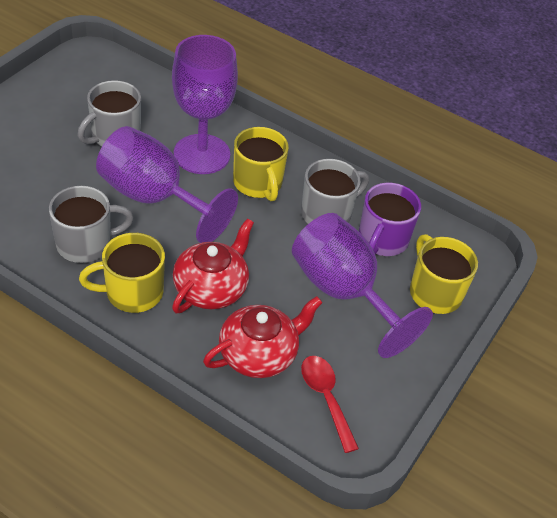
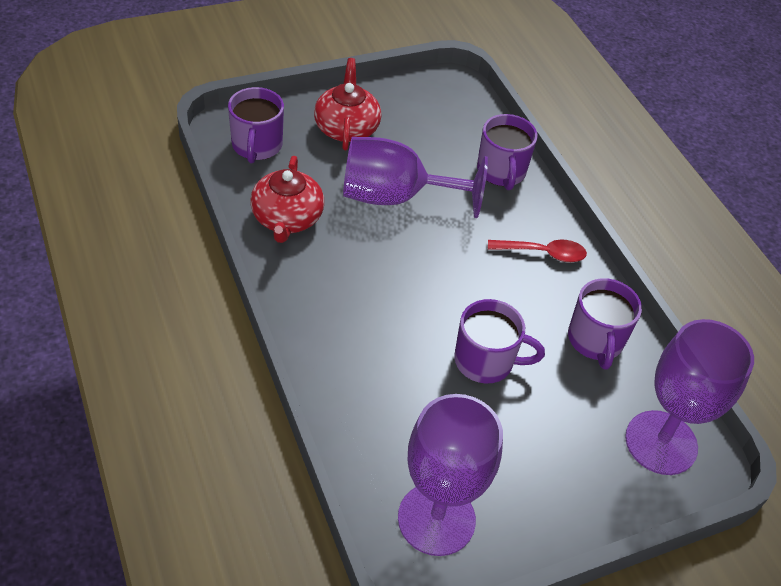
grey mug: [49,186,134,263] [77,80,141,146] [301,159,369,224] = 3 -> none = 0
purple mug: [359,183,421,256] = 1 -> [228,87,284,164] [454,299,545,384] [477,114,538,190] [568,278,642,370] = 4
yellow mug: [79,233,165,313] [233,127,289,201] [410,234,478,314] = 3 -> none = 0

